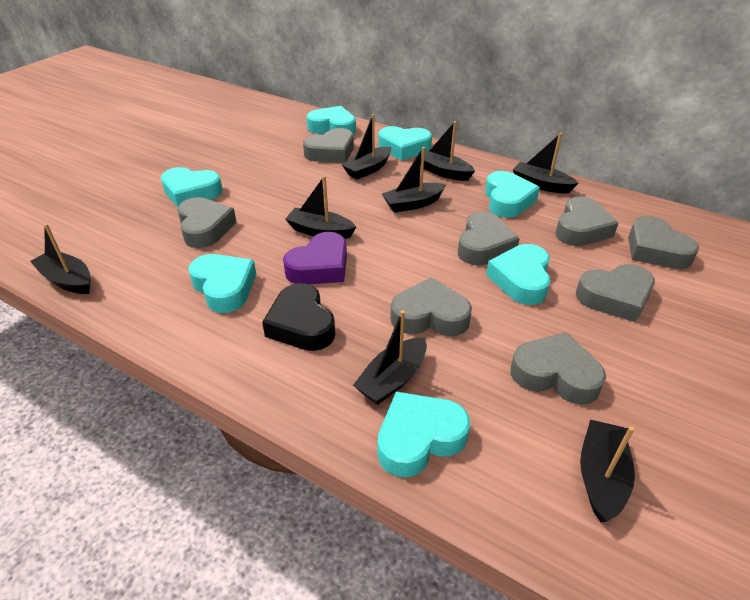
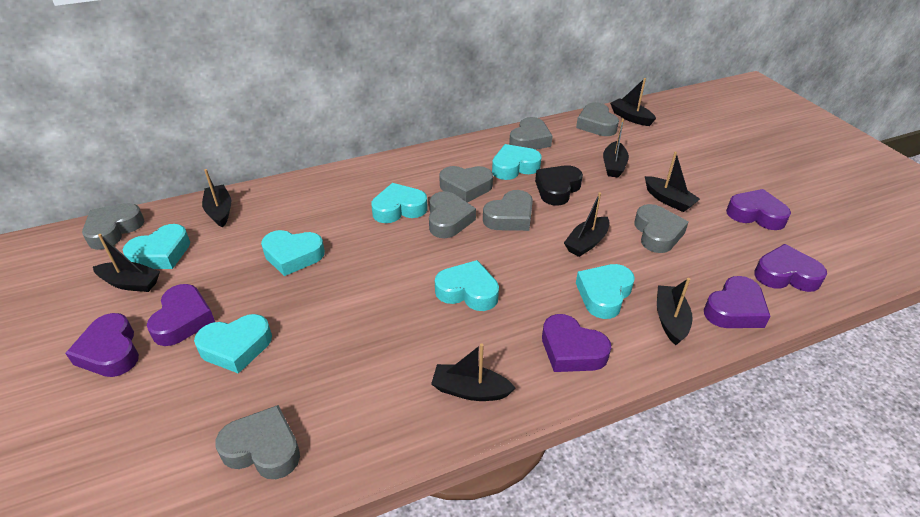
purple heart: [283,232,347,284] = 1 -> [65,313,139,377] [147,284,215,346] [542,314,611,372] [704,276,770,328] [726,189,791,230] [754,244,827,292] = 6

